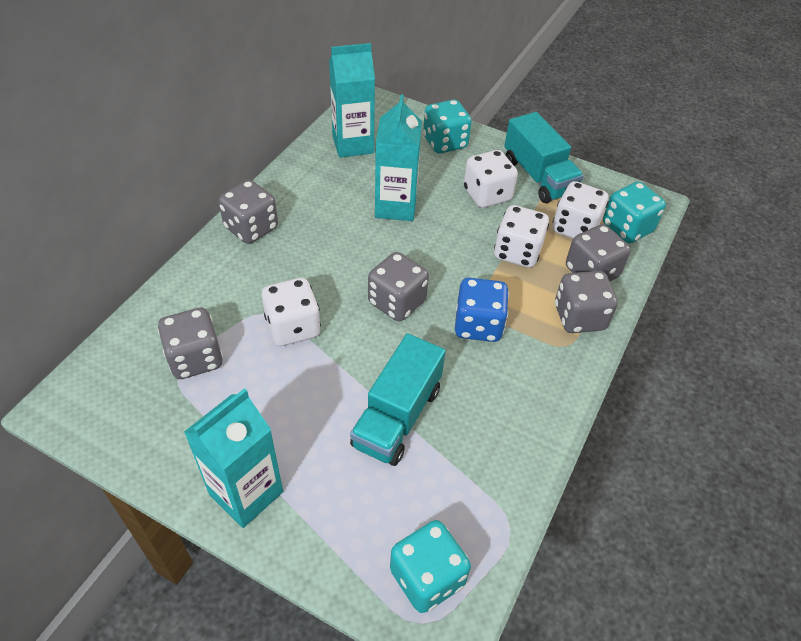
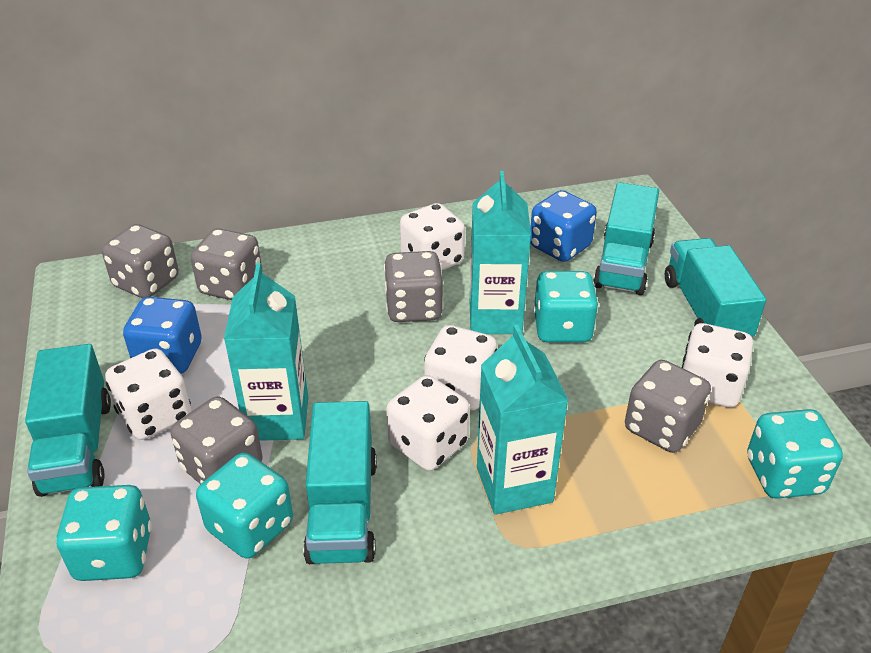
blue dice: [455,278,509,342] = 1 -> [123,297,202,374] [530,190,597,262] = 2
turquoise dice: [390,520,471,613] [423,99,472,154] [603,182,666,243] = 3 -> [56,485,152,581] [196,453,293,559] [533,271,599,342] [747,409,843,499] = 4
turquoise truck: [350,333,446,466] [504,112,584,203] = 2 -> [25,344,111,497] [303,401,377,564] [593,182,659,295] [665,238,766,337] = 4
white dice: [262,278,321,346] [464,150,518,208] [494,205,549,268] [553,181,609,239] = 4 -> [105,348,191,440] [386,375,470,471] [400,203,465,271] [424,325,497,410] [682,323,753,407] = 5

